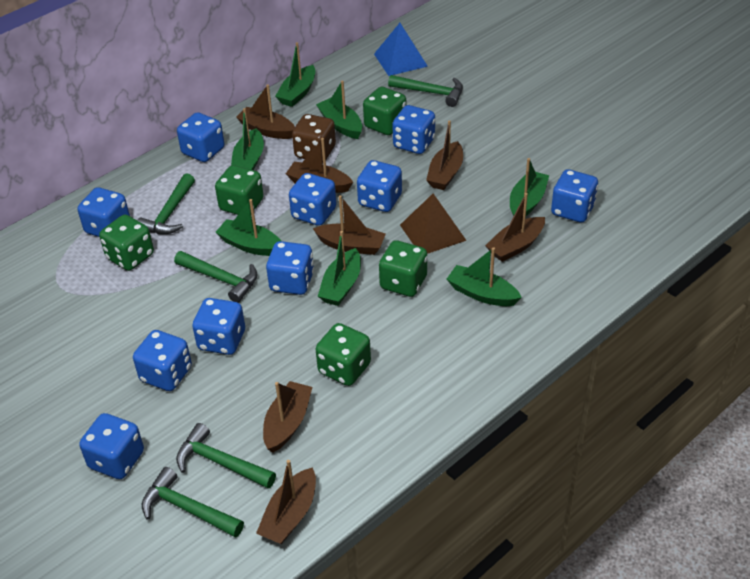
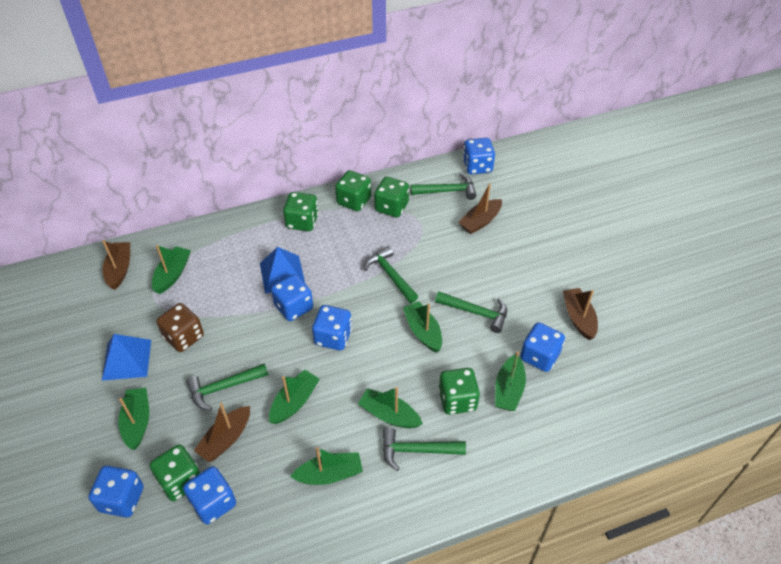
blue dice: [77,187,130,237] [79,413,144,479] [133,330,192,391] [177,112,225,162] [192,298,245,355] [266,241,314,295] [289,173,337,226] [357,160,402,212] [392,105,435,154] [551,169,598,222] = 10 -> [89,466,143,517] [183,466,236,524] [271,274,313,321] [312,305,352,350] [463,138,495,174] [520,322,565,372] = 6
blue pyramid: [374,23,428,76] = 1 -> [102,334,151,381] [260,247,305,294] = 2
brown boat: [236,84,295,139] [256,460,316,544] [263,381,312,453] [286,138,353,193] [313,195,386,255] [426,120,463,190] [485,193,545,262] = 7 -> [102,240,130,290] [194,403,250,462] [458,183,502,234] [563,288,598,340] = 4
brown pyramid: [400,193,467,254] = 1 -> none = 0

